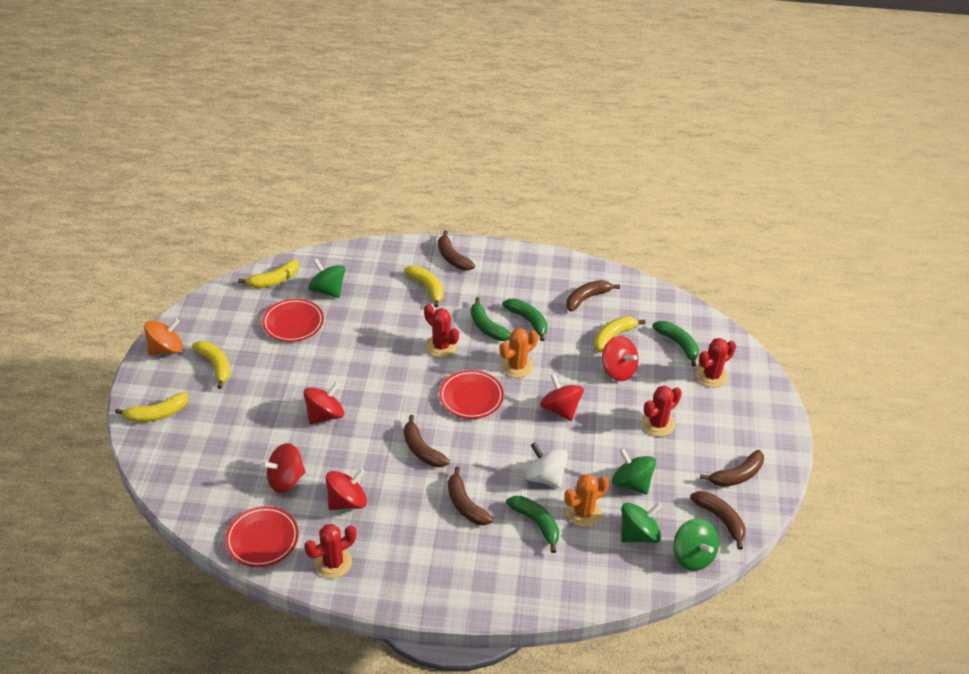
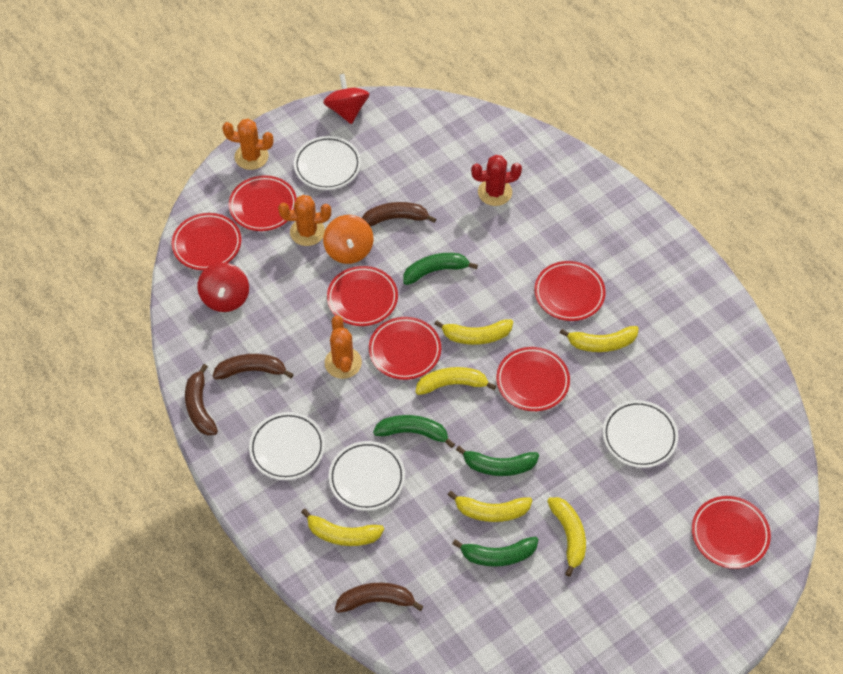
brown banana: [404,415,450,467] [438,230,475,270] [448,466,493,525] [566,280,620,312] [690,491,745,550] [700,450,764,487] = 6 -> [185,364,218,435] [213,354,294,380] [335,583,424,613] [362,202,436,226] = 4
green spinning top: [308,259,345,298] [612,448,656,495] [621,502,662,543] [673,518,719,571] = 4 -> none = 0
orange cactus: [500,328,538,378] [565,474,609,527] = 2 -> [222,119,273,170] [278,195,331,246] [325,315,362,379] = 3
red cactus: [304,524,356,578] [424,304,459,357] [642,385,682,436] [696,338,736,387] = 4 -> [471,155,522,206] = 1
red plate: [225,506,299,567] [262,299,324,342] [439,370,504,419] = 3 -> [172,213,241,270] [229,175,297,231] [327,266,398,326] [369,317,441,380] [496,347,570,411] [534,261,606,321] [692,496,771,569] = 7
red spinning top: [262,443,306,493] [303,381,344,424] [326,469,367,510] [540,374,584,421] [602,336,638,381] = 5 -> [197,262,249,312] [323,74,369,124] = 2
white plate: none = 0 -> [249,412,325,480] [294,136,361,190] [328,441,405,511] [603,400,678,468] = 4
white spinning top: [525,443,568,488] = 1 -> none = 0
yellow banana: [115,392,188,422] [192,341,230,389] [238,259,299,288] [404,266,444,307] [594,316,646,353] = 5 -> [301,509,384,546] [415,367,496,395] [434,319,513,345] [448,491,532,522] [547,497,586,577] [560,326,639,352] = 6

